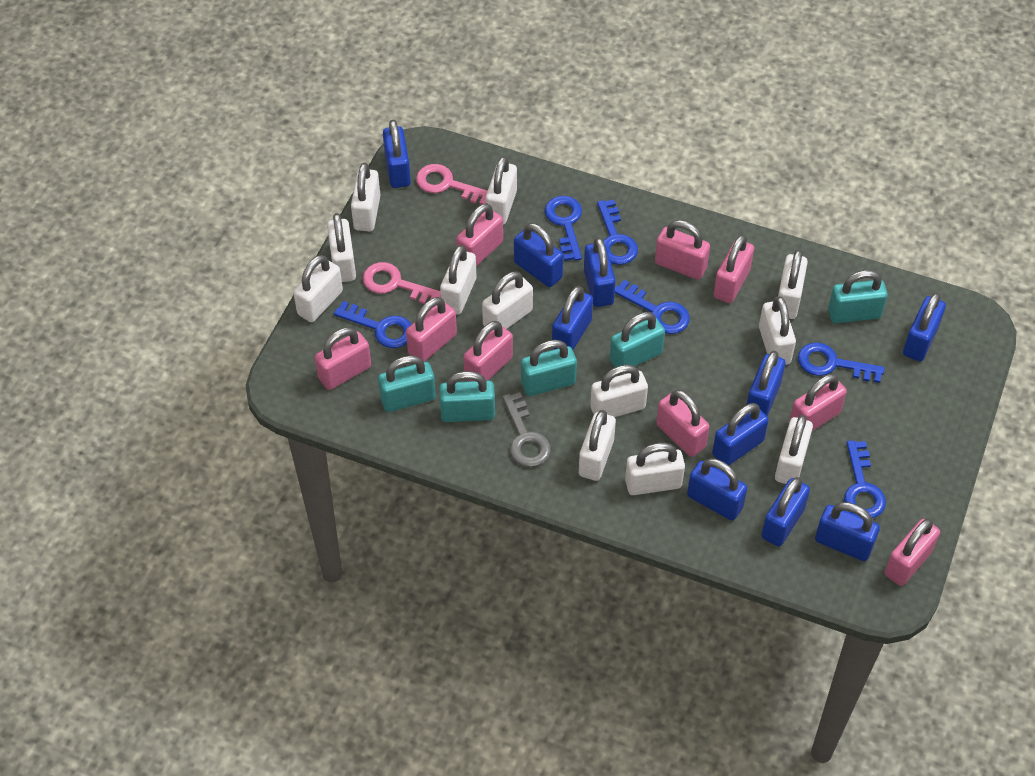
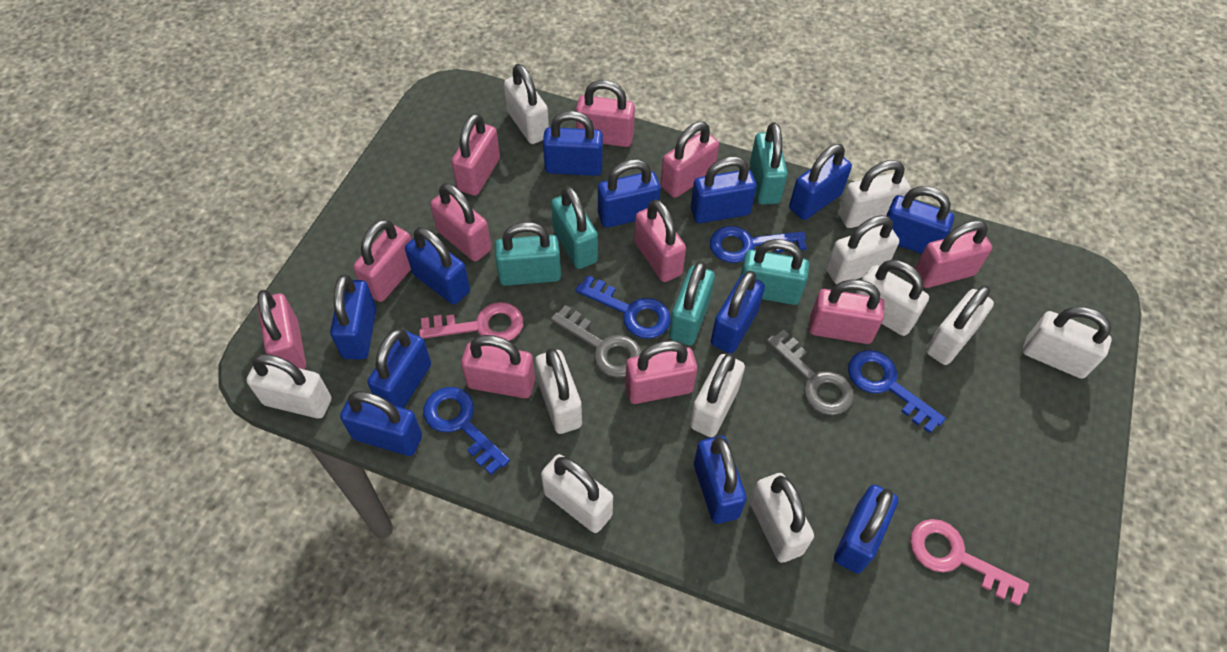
blue key: [334,301,412,348] [545,196,582,261] [597,199,638,265] [615,280,690,334] [798,342,885,383] [844,440,886,518] = 6 -> [423,387,510,475] [576,275,671,339] [710,226,807,263] [848,350,946,433] = 4
blue padlock: [383,120,411,188] [514,223,563,287] [552,286,593,350] [584,237,616,307] [687,458,747,521] [712,403,769,465] [746,351,785,417] [761,477,810,547] [815,502,880,561] [903,292,946,361] = 10 -> [330,275,376,360] [340,391,422,456] [367,329,431,408] [405,227,470,305] [543,111,603,176] [598,159,661,228] [691,156,757,223] [694,436,747,524] [711,271,765,353] [789,144,852,220] [834,485,898,574] [886,186,954,254] = 12
grey key: [502,392,551,467] = 1 -> [551,305,642,378] [766,329,854,415] = 2
pink padlock: [315,327,371,390] [406,297,457,362] [456,204,503,266] [463,321,513,381] [655,220,710,280] [656,390,710,457] [713,235,754,303] [789,374,847,431] [885,519,940,586] = 9 -> [257,290,306,369] [353,219,411,302] [430,183,491,261] [451,113,500,196] [461,335,535,398] [576,80,635,147] [625,340,697,404] [634,199,686,282] [661,122,719,198] [809,280,885,344] [915,220,992,288] = 11
white padlock: [293,255,343,322] [327,213,356,282] [351,163,380,231] [440,245,476,314] [482,271,533,329] [486,156,517,225] [579,410,616,481] [590,365,648,417] [625,443,685,495] [759,296,796,365] [775,415,813,484] [778,249,808,319] = 12 -> [247,354,331,419] [504,64,549,144] [535,348,582,434] [541,454,613,533] [690,353,745,437] [750,473,814,563] [826,215,899,284] [839,160,910,228] [856,260,929,336] [926,285,994,365] [1022,307,1112,379] = 11

